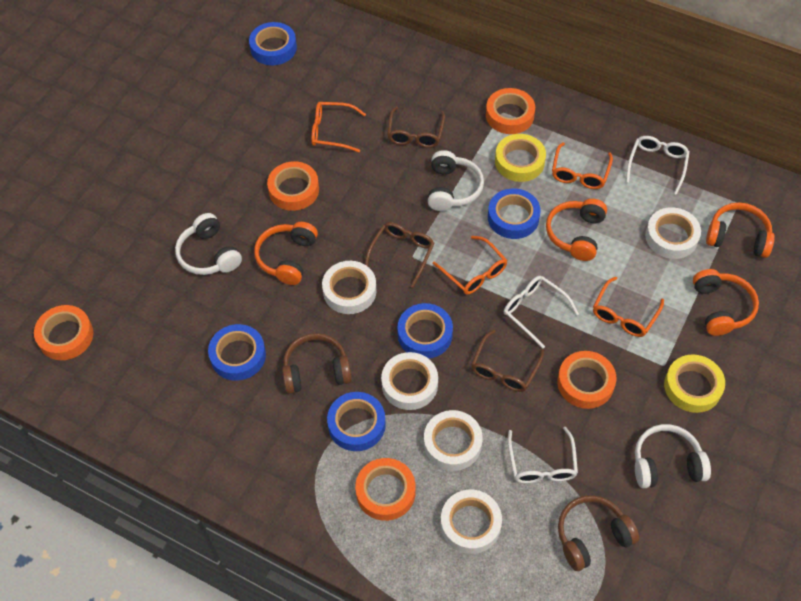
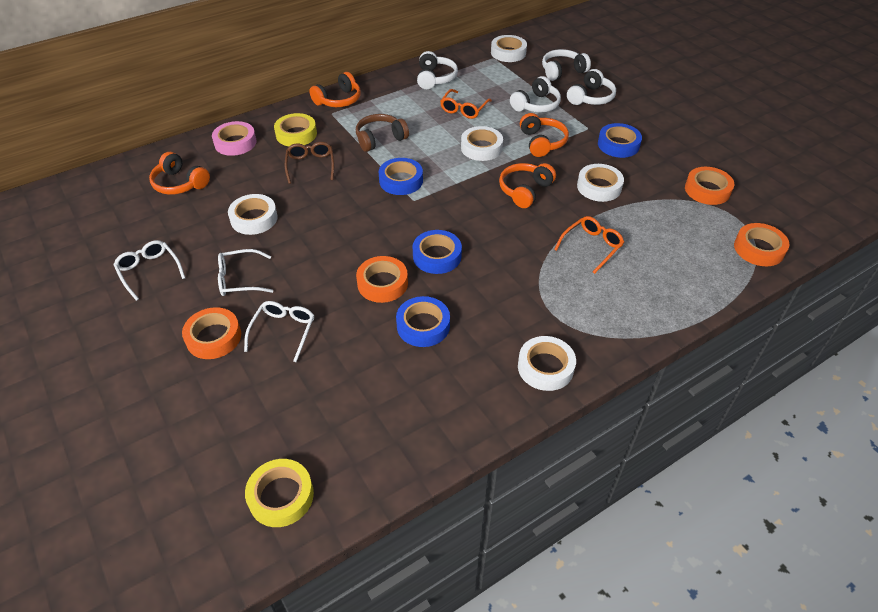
blue tape: [208,324,266,381] [249,22,297,65] [327,392,386,451] [397,303,453,359] [488,188,541,239] = 5 -> [379,158,423,195] [396,296,450,347] [413,230,462,274] [598,123,642,158] = 4
brown glasses: [365,222,435,288] [387,107,445,148] [471,330,544,392] = 3 -> [285,142,334,184] = 1
brown headphones: [282,333,352,394] [558,495,639,571] = 2 -> [356,114,409,152] = 1
orange glasses: [311,102,366,152] [433,236,507,295] [552,142,613,189] [593,277,664,337] = 4 -> [440,89,492,119] [554,216,624,274] = 2
orange tape: [34,305,93,360] [267,161,319,211] [355,458,415,521] [486,88,535,134] [557,351,616,409] = 5 -> [182,307,241,359] [356,256,408,303] [685,167,734,205] [734,223,790,266] = 4
pink tape: none = 0 -> [212,121,256,156] = 1
white headphones: [175,213,242,275] [428,150,484,211] [635,424,711,488] = 3 -> [417,51,458,89] [510,76,561,113] [542,49,591,81] [567,69,616,105] = 4

